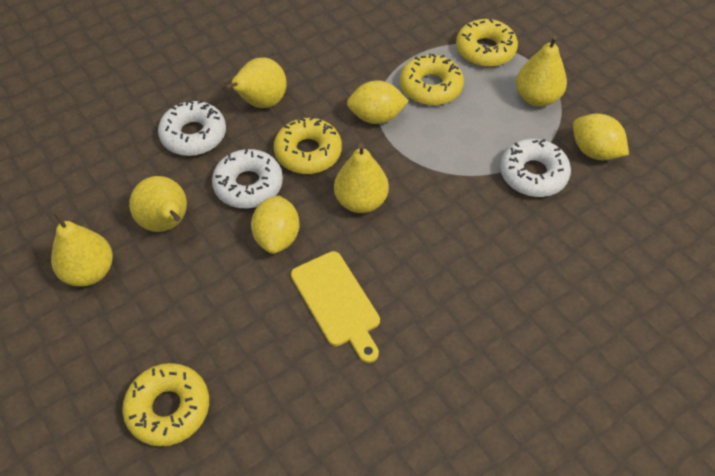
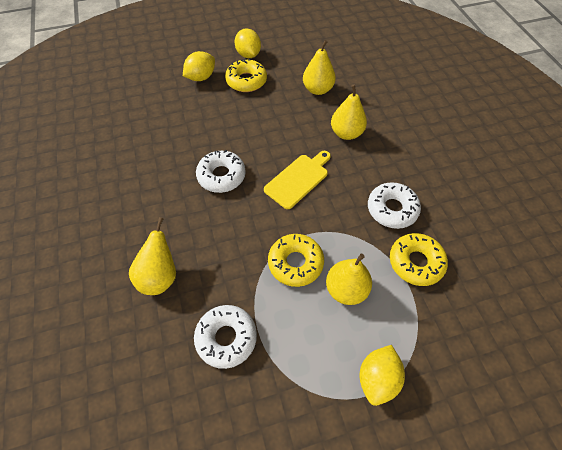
yellow donut: [122,363,209,447] [274,116,342,174] [400,53,464,106] [456,19,518,67] = 4 -> [225,58,267,92] [268,234,324,287] [390,233,448,286] = 3
yellow pear: [51,210,113,287] [129,176,187,232] [224,57,287,108] [334,143,389,213] [516,35,567,107] = 5 -> [129,217,176,295] [303,40,336,95] [326,253,372,305] [331,84,367,140] = 4

